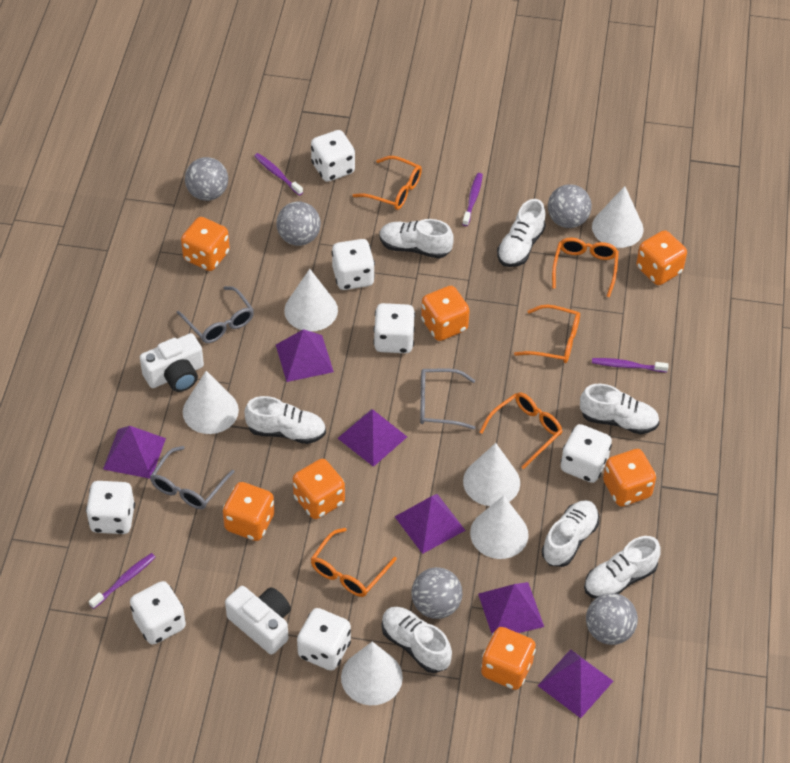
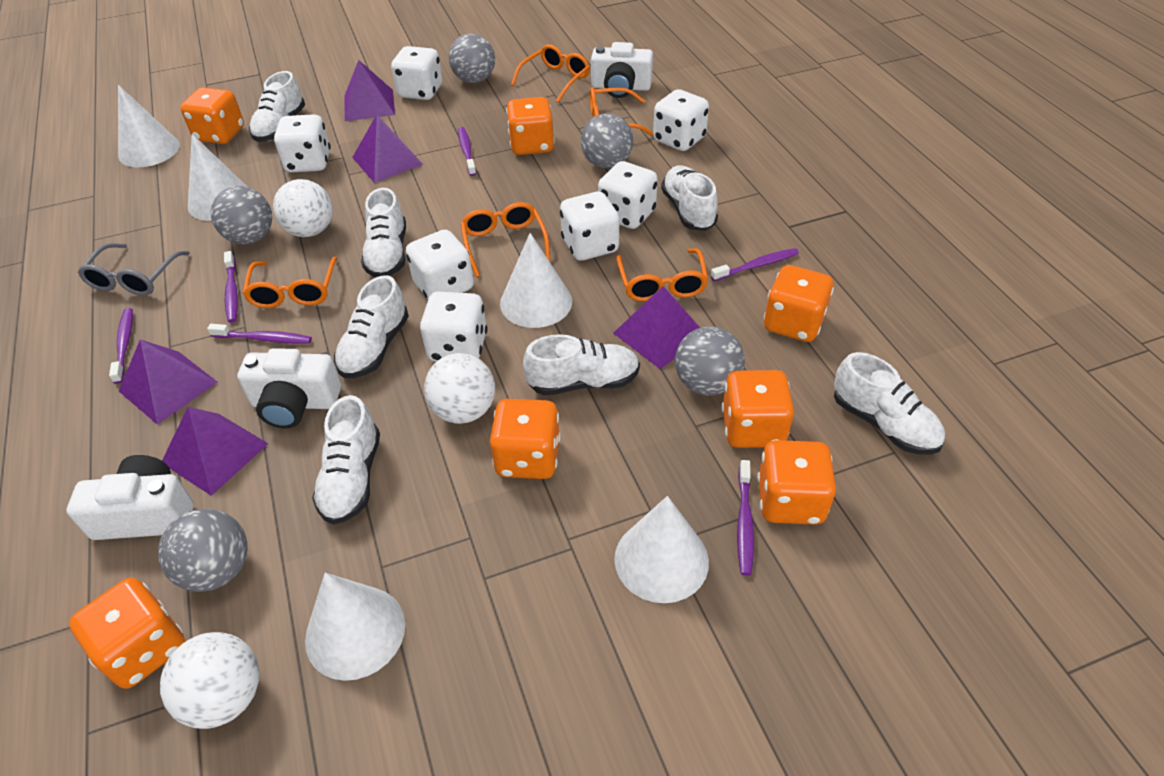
grey glasses: [150,446,234,509] [177,286,254,343] [420,369,475,430] = 3 -> [78,243,190,296] = 1
purple pyramid: [103,426,166,479] [276,329,334,382] [337,409,407,467] [395,494,466,554] [478,582,544,634] [537,649,613,718] = 6 -> [119,339,218,424] [162,407,268,496] [344,60,395,121] [352,114,423,183] [613,286,700,369] = 5
purple toothbrush: [89,553,155,609] [254,153,303,196] [462,173,483,226] [592,358,669,372] = 4 -> [109,308,133,384] [207,324,312,344] [224,251,238,323] [458,127,476,176] [711,248,799,281] [737,460,754,576] = 6
white ball: none = 0 -> [160,632,259,729] [273,179,333,237] [424,353,495,424] = 3
white camera: [140,333,204,392] [225,586,291,654] = 2 -> [66,455,194,540] [237,348,341,428] [591,42,653,98] = 3
white cone: [183,371,239,434] [284,269,338,331] [341,642,403,705] [463,443,520,506] [470,495,529,559] [592,186,644,248] = 6 -> [118,85,180,167] [188,134,247,221] [305,573,405,681] [500,233,572,328] [614,496,709,603] = 5

